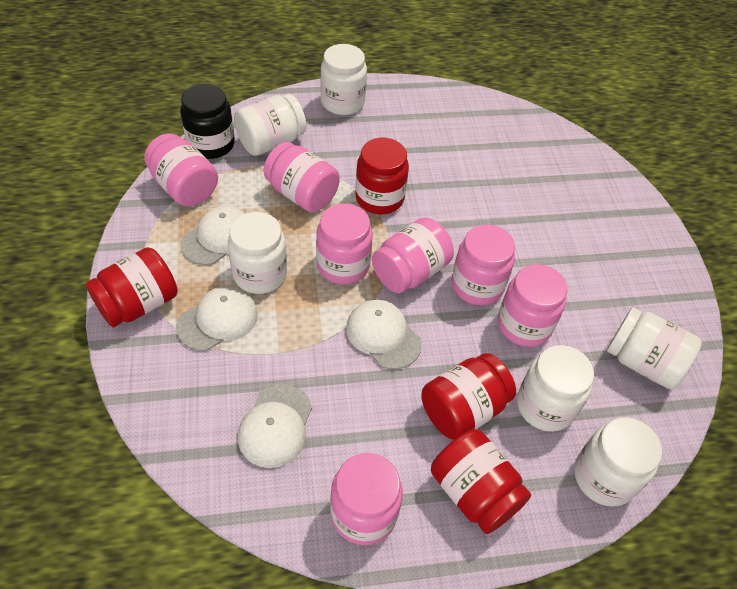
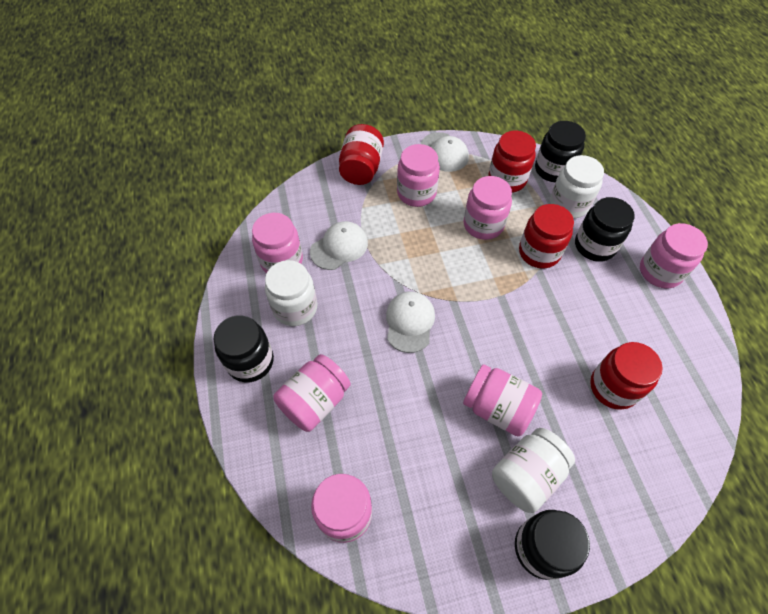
black jar: [180,84,235,159] = 1 -> [214,315,274,382] [515,510,590,580] [535,121,586,182] [575,197,635,262] = 4
white cap: [176,286,258,351] [180,206,244,265] [238,384,312,468] [346,299,422,369] = 4 -> [310,221,368,270] [386,291,435,353] [421,132,469,172] = 3
white jar: [228,212,287,294] [234,94,306,156] [320,44,367,115] [517,345,594,432] [574,417,662,507] [607,307,702,389] = 6 -> [265,260,317,326] [492,428,575,513] [550,155,604,218] = 3

